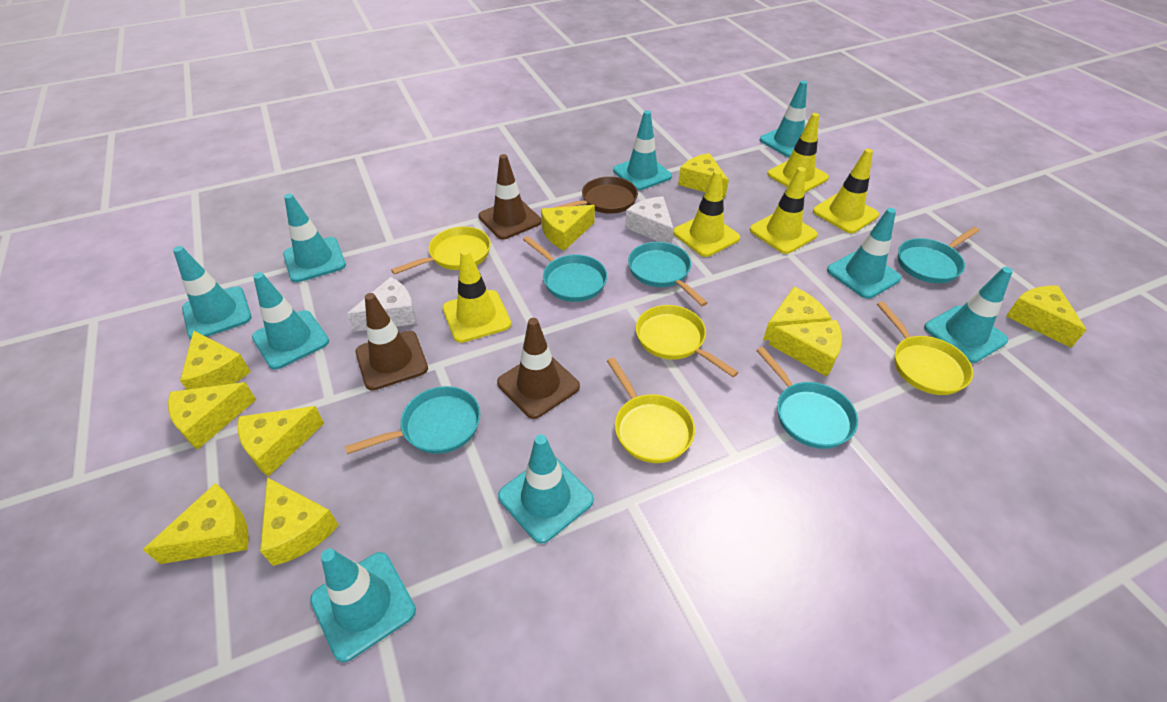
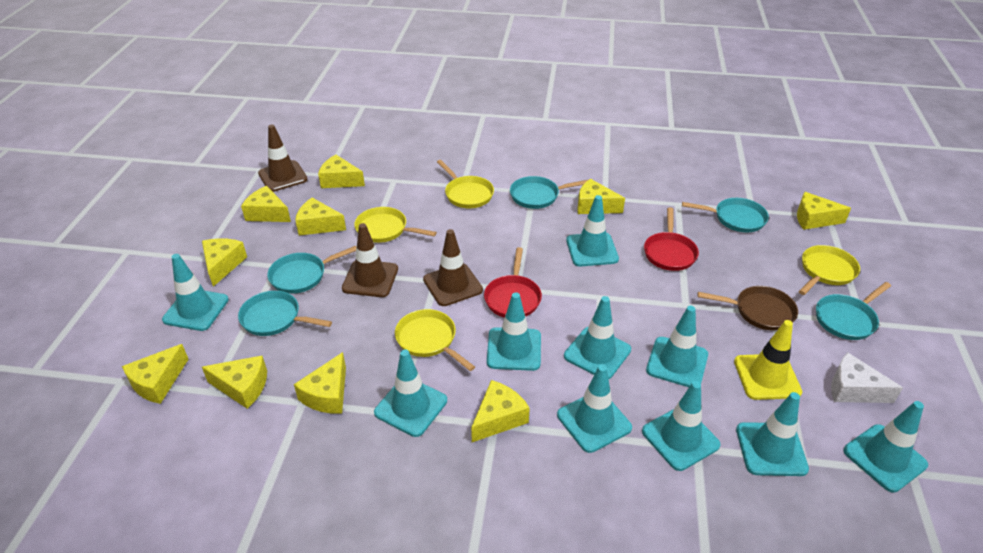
red pan: none = 0 -> [484,247,542,318] [644,207,699,271] = 2
turquoise traffic cone: [173,246,251,339] [252,272,329,370] [283,194,346,283] [310,549,416,662] [498,434,594,544] [613,110,672,191] [760,81,807,157] [827,208,901,299] [924,267,1013,363] = 9 -> [162,254,229,331] [374,350,447,437] [487,292,541,371] [557,364,632,453] [564,296,631,379] [566,195,619,266] [642,381,721,471] [646,306,708,387] [736,392,809,476] [844,401,928,492] = 10
white cheese: [347,277,417,332] [625,196,674,244] = 2 -> [831,352,903,403] = 1
yellow traffic cone: [443,249,511,343] [673,170,740,257] [750,167,818,254] [767,113,829,193] [813,148,879,233] = 5 -> [734,320,802,400] = 1

